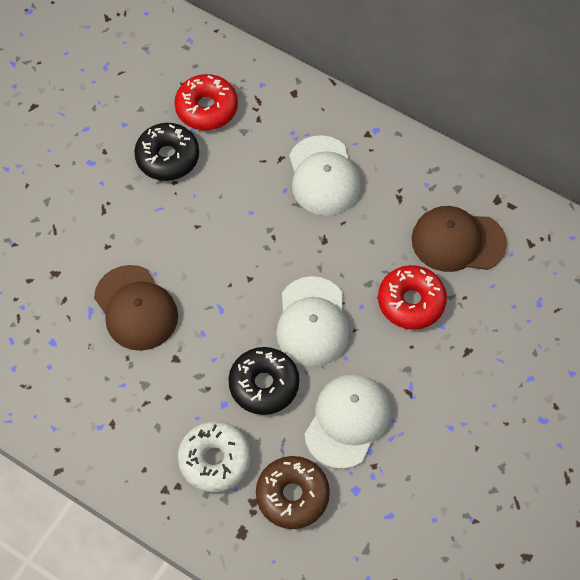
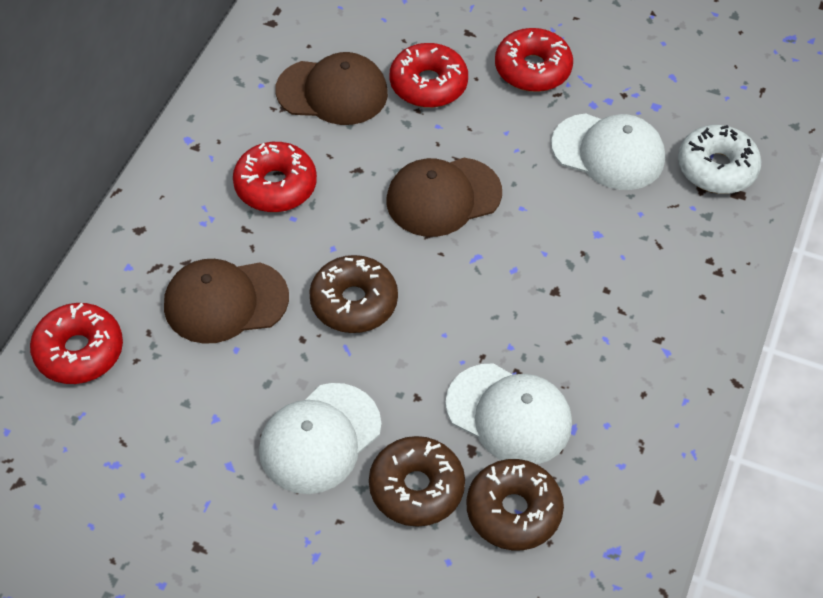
black donut: [134,123,199,181] [228,347,299,415] = 2 -> none = 0
brown cap: [94,265,178,351] [411,206,507,272] = 2 -> [164,259,289,344] [275,52,388,125] [386,158,502,237] = 3
brown donut: [256,456,330,529] = 1 -> [309,255,398,333] [369,436,465,527] [466,459,564,550] = 3
red donut: [174,74,238,130] [378,265,447,330] = 2 -> [30,303,123,384] [233,142,317,212] [390,43,468,108] [495,28,573,92] = 4

